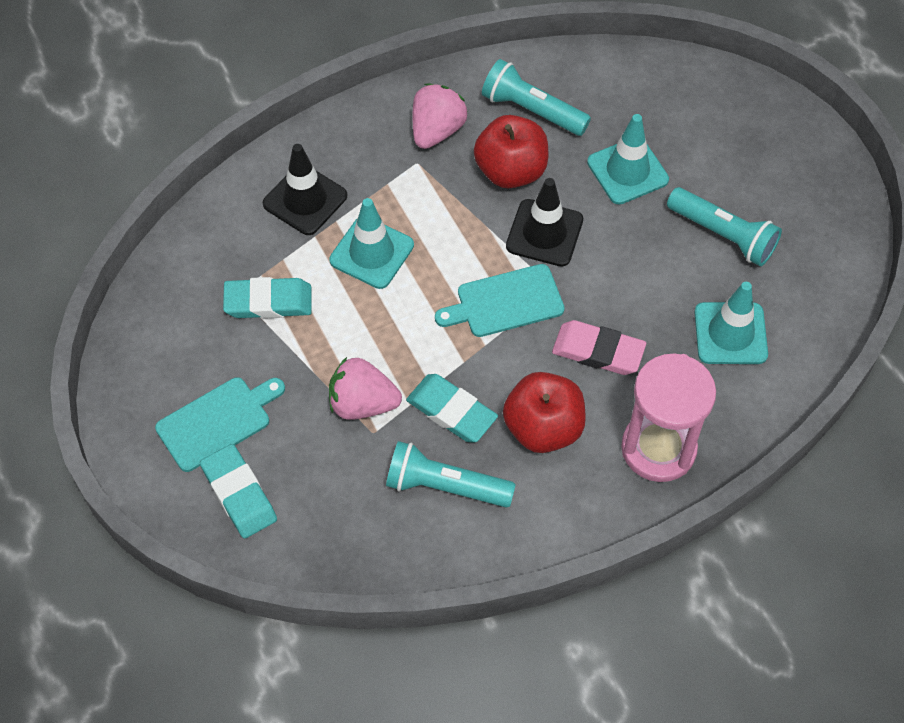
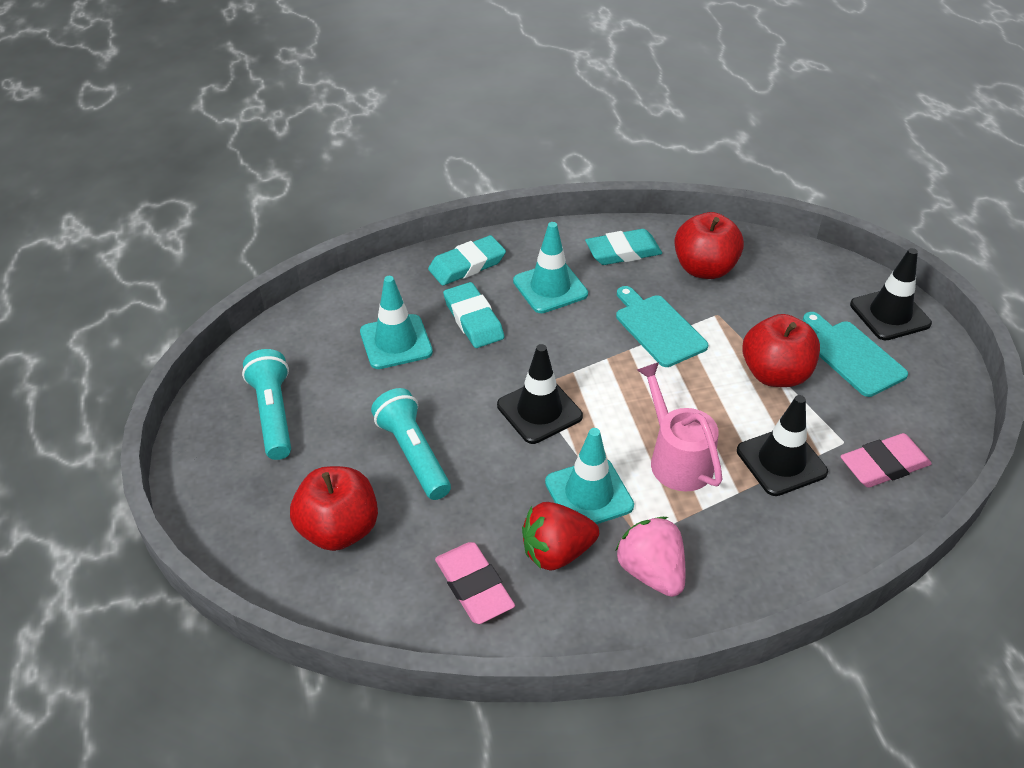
black traffic cone: [263,144,347,235] [506,178,583,267] = 2 -> [497,344,583,444] [737,395,828,496] [850,248,932,341] = 3
pink eraser: [552,320,646,375] = 1 -> [435,542,515,624] [840,433,932,488] = 2
pink hourglass: [621,354,716,482] = 1 -> none = 0
pink strawberry: [329,357,402,420] [413,84,468,149] = 2 -> [615,517,685,597] = 1
pink watering can: none = 0 -> [637,362,723,491] = 1
red apple: [474,115,548,189] [503,372,586,453] = 2 -> [290,466,378,551] [674,212,744,279] [742,314,820,387] = 3
red strawberry: none = 0 -> [522,502,599,571] = 1
turquoise flashlight: [386,441,516,507] [482,59,591,136] [667,187,782,266] = 3 -> [242,349,291,460] [371,388,451,500] = 2

